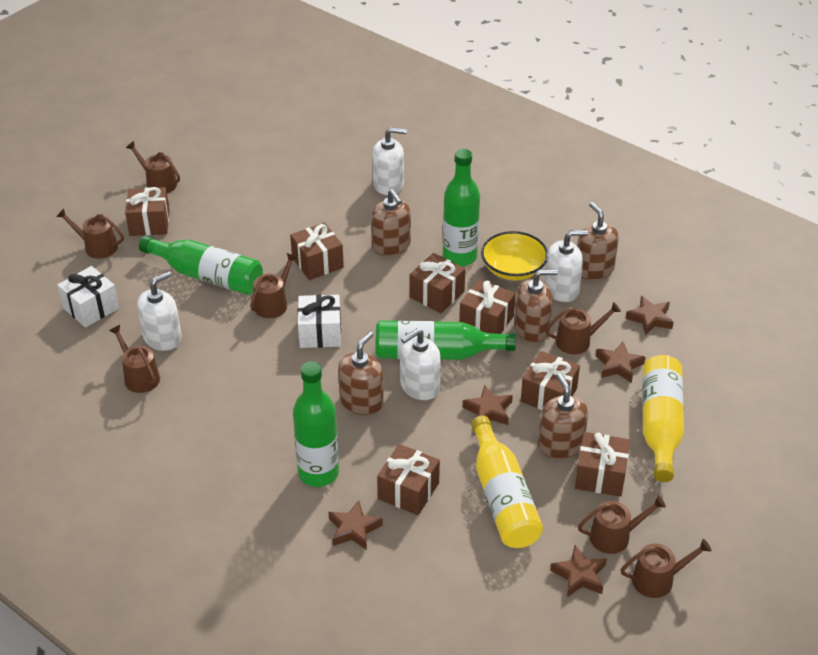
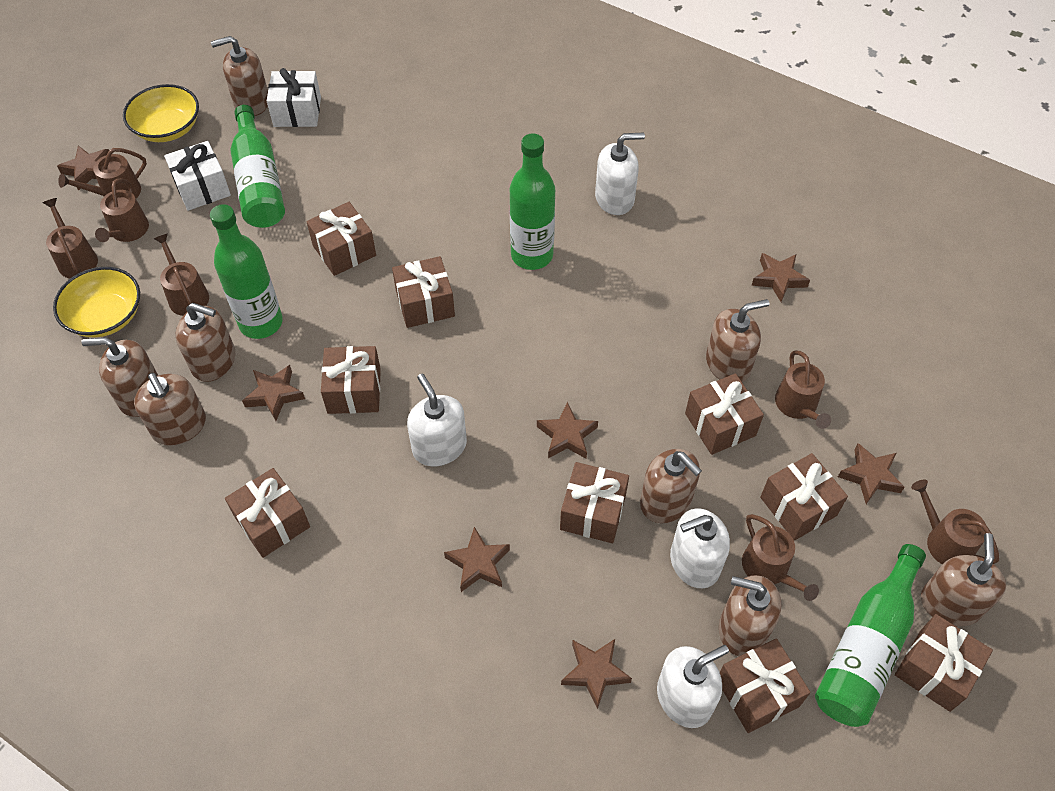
brown gift: [125,187,170,236] [290,223,344,280] [377,444,440,515] [409,253,465,313] [459,279,516,334] [521,351,580,410] [575,432,630,497] = 7 -> [225,468,310,558] [306,202,376,276] [321,346,381,414] [392,256,455,328] [560,462,629,543] [685,373,764,455] [720,638,811,733] [760,453,848,541] [895,614,993,712] = 9
brown soap dispenser: [338,332,384,415] [371,189,411,256] [514,269,558,343] [538,373,588,459] [577,202,619,280] = 5 -> [81,337,158,417] [134,373,206,446] [176,303,235,382] [211,36,268,116] [640,449,702,523] [706,299,769,382] [719,575,781,656] [921,533,1006,626] = 8
brown star: [328,500,383,550] [463,385,513,425] [550,545,607,597] [596,342,646,383] [625,296,674,335] = 5 -> [57,146,109,191] [242,365,305,421] [444,527,510,592] [537,402,598,459] [561,639,632,709] [751,253,810,302] [838,443,905,504] = 7
yellow bottle: [471,416,543,548] [642,355,684,482] = 2 -> none = 0
yellow bowl: [481,231,548,281] = 1 -> [53,267,140,337] [123,84,199,142] = 2

